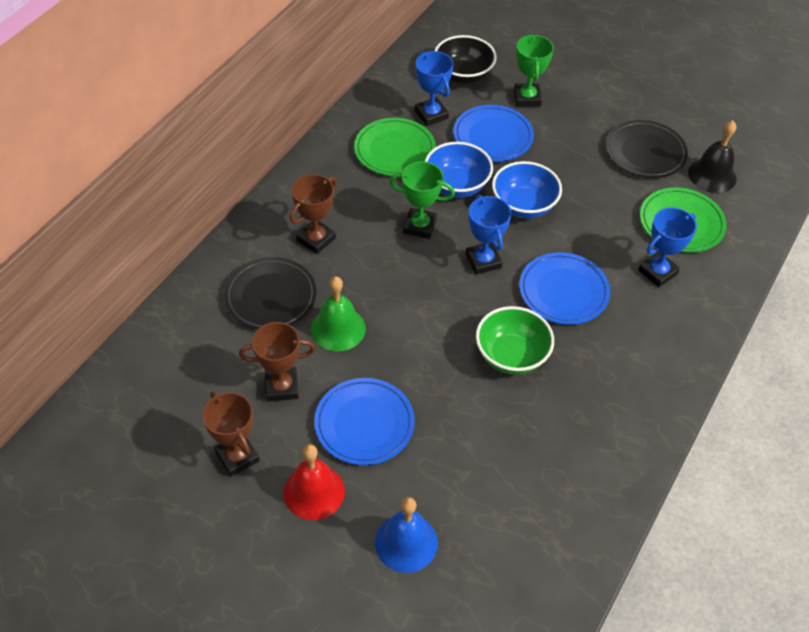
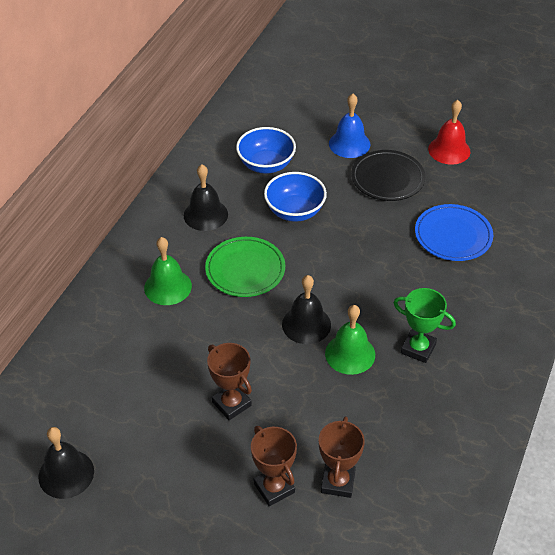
black bell: [688,120,737,193] = 1 -> [38,427,94,499] [184,164,228,231] [282,275,331,344] = 3
black bowl: [435,35,497,84] = 1 -> none = 0
black plate: [224,257,317,330] [606,120,688,178] = 2 -> [351,150,425,201] = 1
blue plate: [314,378,415,465] [453,105,534,162] [519,252,610,325] = 3 -> [415,204,493,261] = 1
blue trophy: [415,51,453,126] [466,195,512,274] [638,208,697,287] = 3 -> none = 0
green bell: [311,276,366,351] = 1 -> [144,237,192,305] [325,305,375,375] = 2
green bowl: [476,306,554,375] = 1 -> none = 0
green plate: [354,118,436,176] [640,187,727,252] = 2 -> [205,237,285,297] = 1
green trophy: [390,161,455,239] [514,34,554,107] = 2 -> [394,288,456,363] = 1

